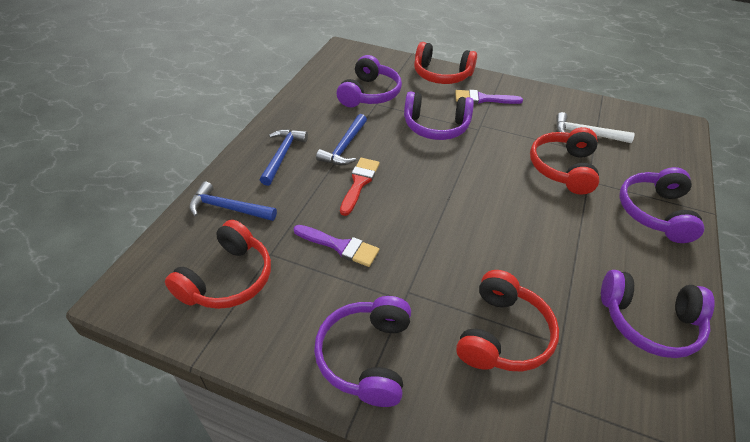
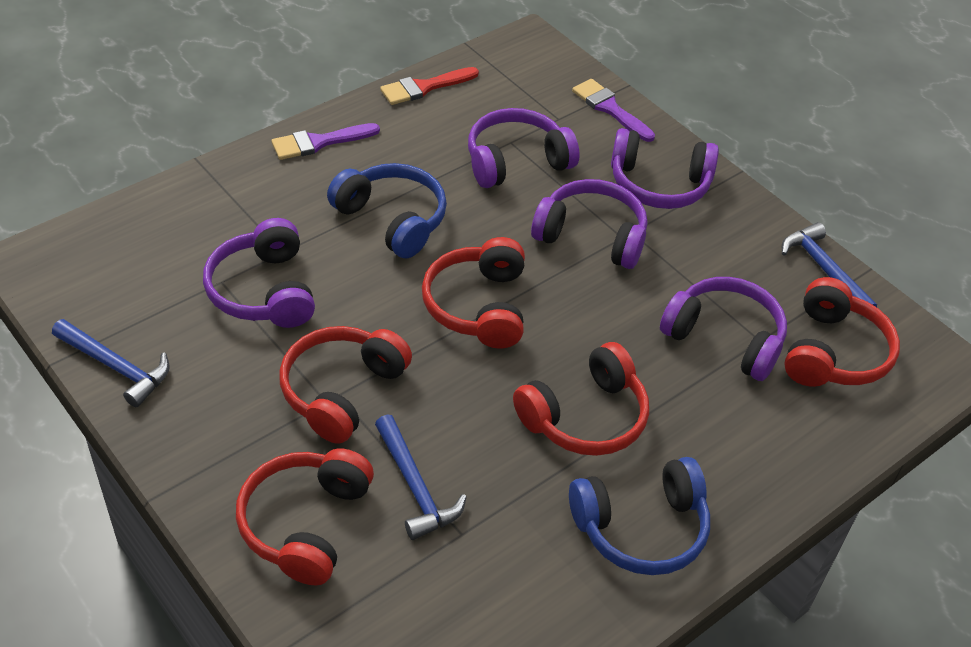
blue headphones: none = 0 -> [327,163,447,258] [569,457,710,575] = 2
red headphones: [165,220,271,309] [414,42,477,84] [456,270,559,372] [530,127,599,195] = 4 -> [236,448,374,585] [279,326,412,444] [422,237,525,348] [513,342,649,456] [784,277,900,387] = 5
white hammer: [556,112,635,143] = 1 -> none = 0

